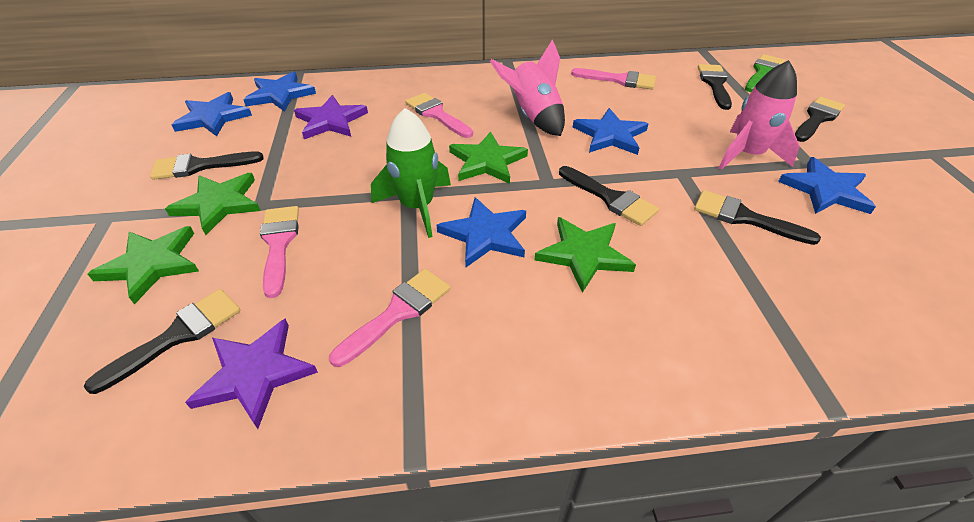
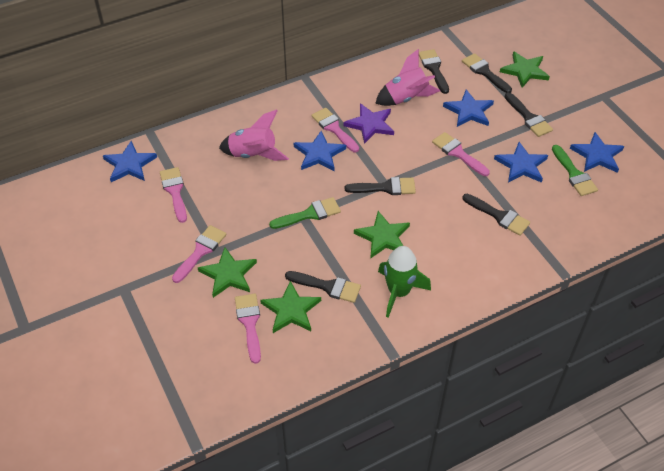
green brush: [745,54,785,92] = 1 -> [269,197,341,229] [552,145,598,196] = 2
pink brush: [260,206,299,298] [329,269,450,367] [405,93,473,138] [571,68,656,89] = 4 -> [160,167,187,223] [172,225,226,283] [235,294,261,364] [311,108,359,152] [432,132,490,176] = 5
purple star: [185,319,318,429] [294,95,368,139] = 2 -> [343,104,394,144] = 1

